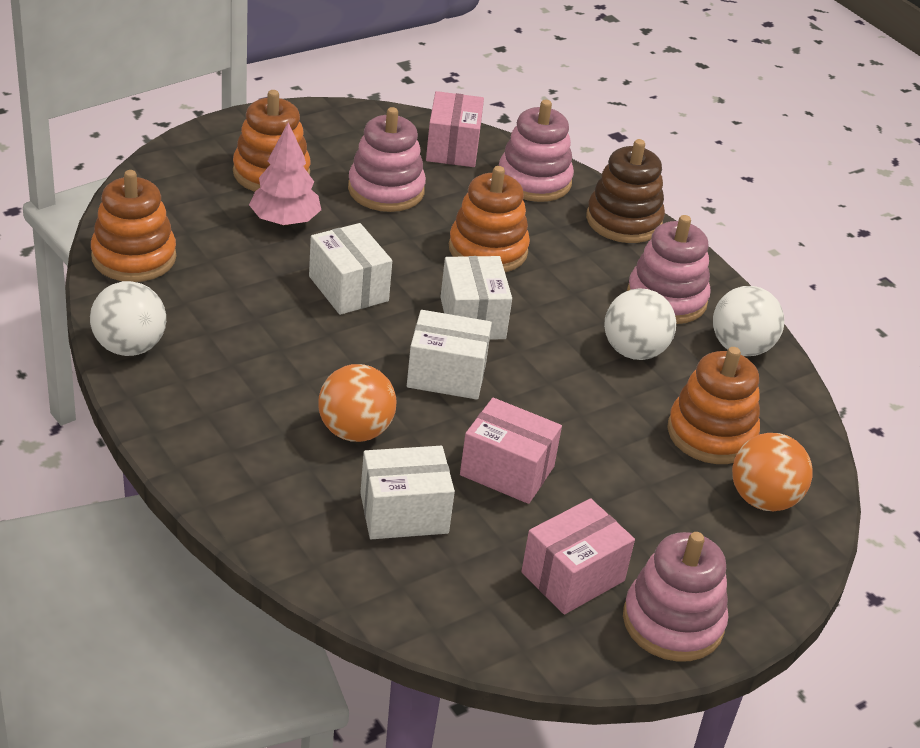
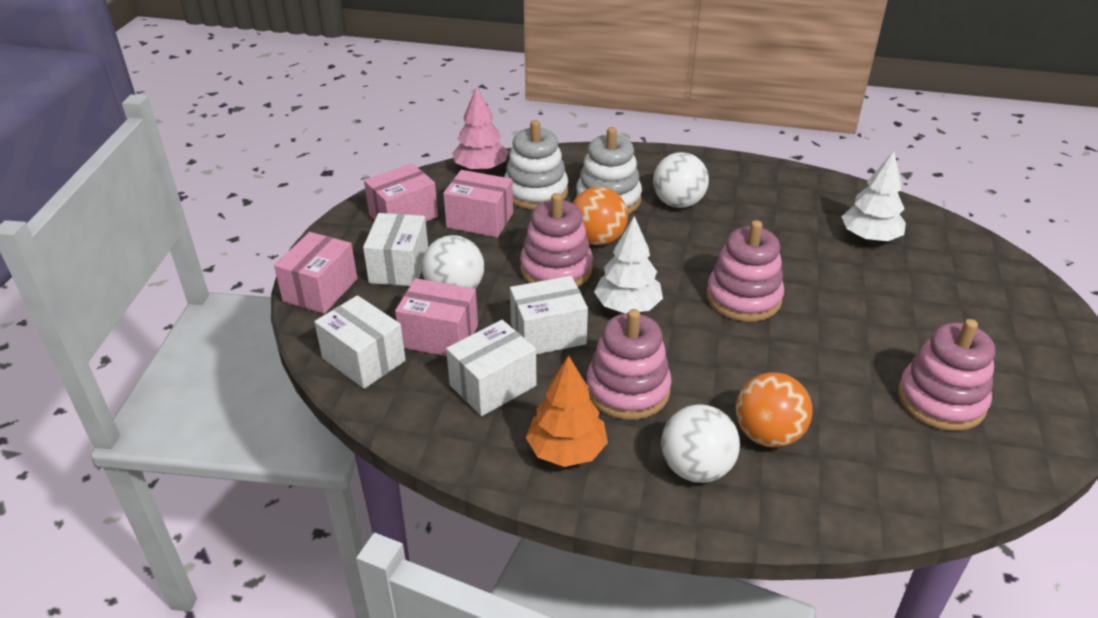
brown stacking toy: [586,139,665,243] = 1 -> none = 0
orange stacking toy: [91,170,176,282] [233,90,310,192] [449,166,530,272] [667,347,760,464] = 4 -> none = 0
orange tree: none = 0 -> [526,356,608,467] = 1
pink box: [426,91,484,167] [460,398,562,504] [521,498,635,614] = 3 -> [274,232,357,314] [364,163,438,221] [395,278,478,356] [443,170,513,238] = 4
white stacking toy: none = 0 -> [504,120,568,209] [576,127,642,214] = 2
white tree: none = 0 -> [594,216,663,313] [842,151,906,242] = 2

